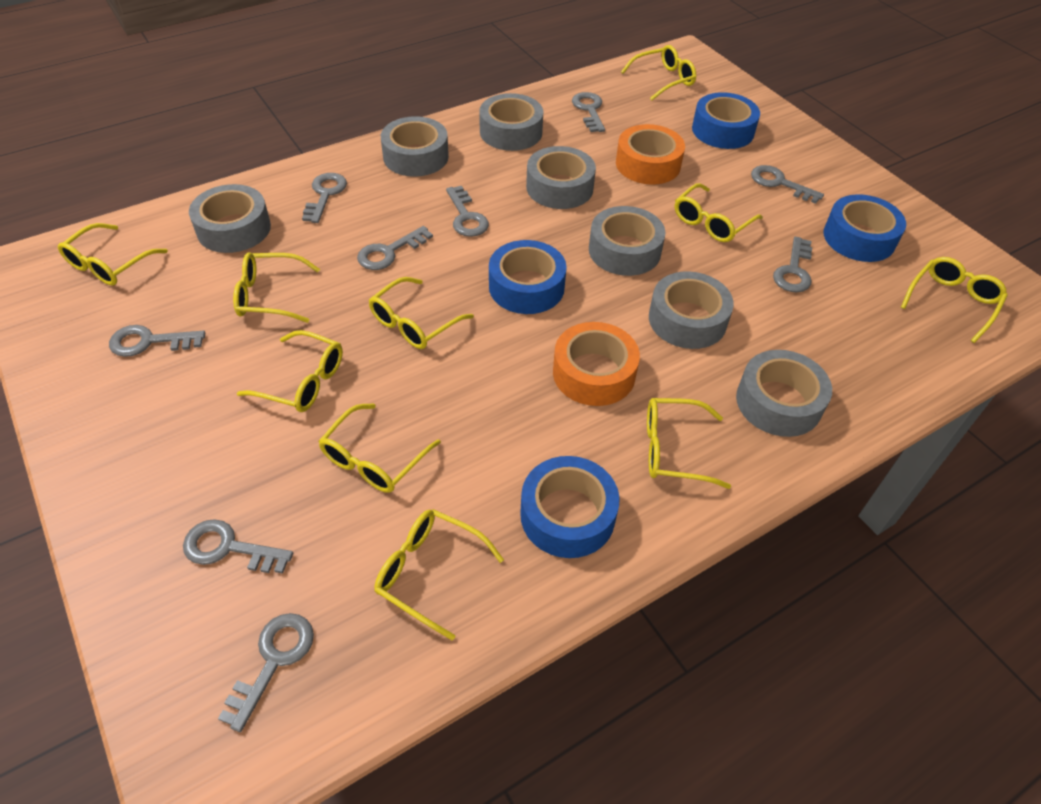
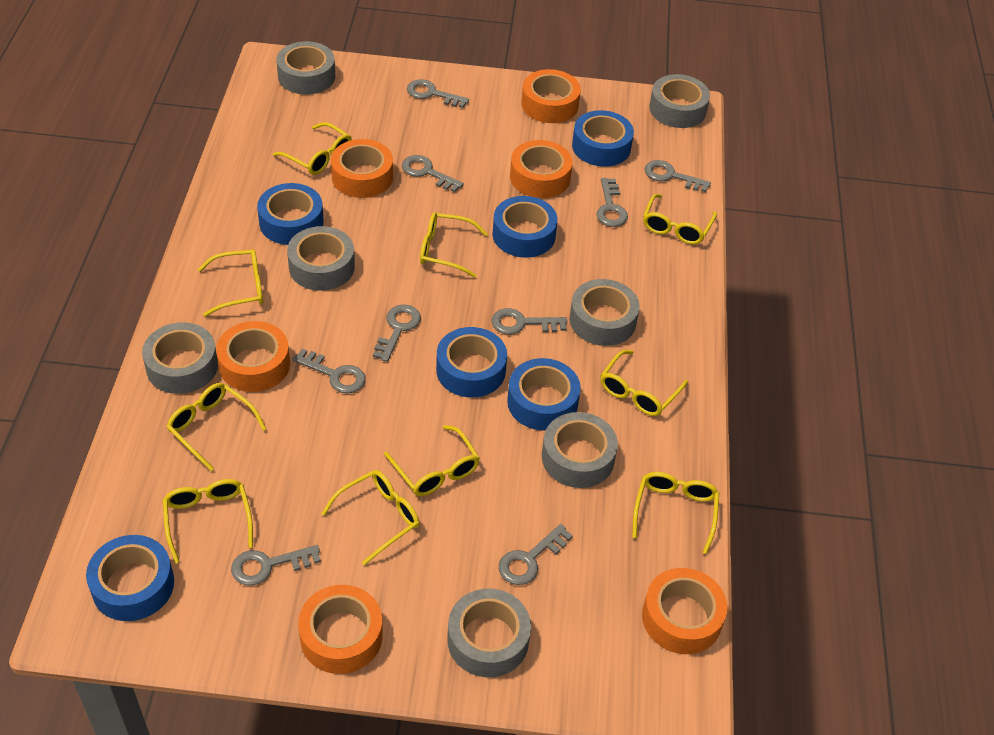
blue tape: [489,240,567,314] [520,456,619,558] [692,92,760,149] [824,194,906,262] = 4 -> [86,535,174,621] [257,183,324,245] [436,327,507,397] [493,196,558,258] [507,358,581,431] [572,110,634,167] = 6
orange tape: [553,322,640,406] [616,124,685,185] = 2 -> [216,321,290,392] [298,585,383,674] [331,139,393,198] [510,140,573,198] [521,69,581,123] [642,568,727,654] = 6

